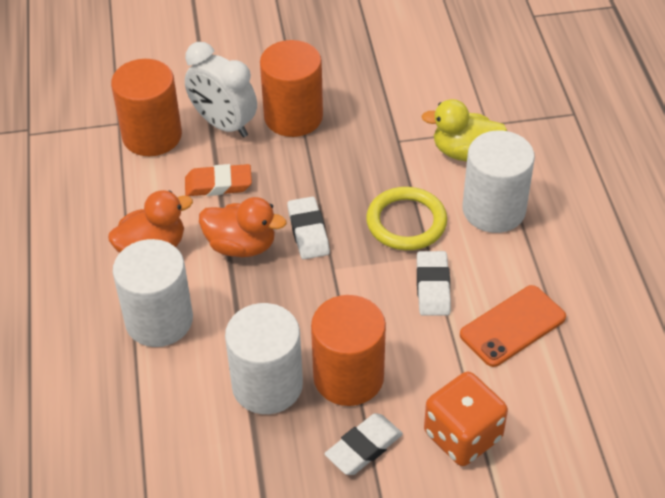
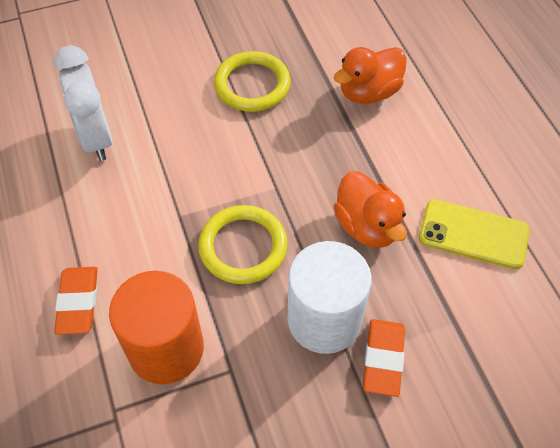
orange cylinder: [111,59,182,156] [260,40,323,137] [311,295,386,406] = 3 -> [109,271,204,384] = 1
orange dice: [424,372,508,466] = 1 -> none = 0
orange eraser: [185,164,252,196] = 1 -> [54,267,98,335] [363,319,405,397] = 2
orange phone: [460,285,566,367] = 1 -> none = 0
white cylinder: [113,239,193,347] [225,303,303,414] [463,130,535,233] = 3 -> [288,241,372,354] = 1
white eraser: [287,196,330,259] [325,413,403,475] [417,251,451,316] = 3 -> none = 0
yellow duck: [421,99,507,161] = 1 -> none = 0
yellow phone: none = 0 -> [419,199,529,269] = 1
yellow ring: [366,187,447,250] = 1 -> [198,205,288,284] [214,51,291,112] = 2

